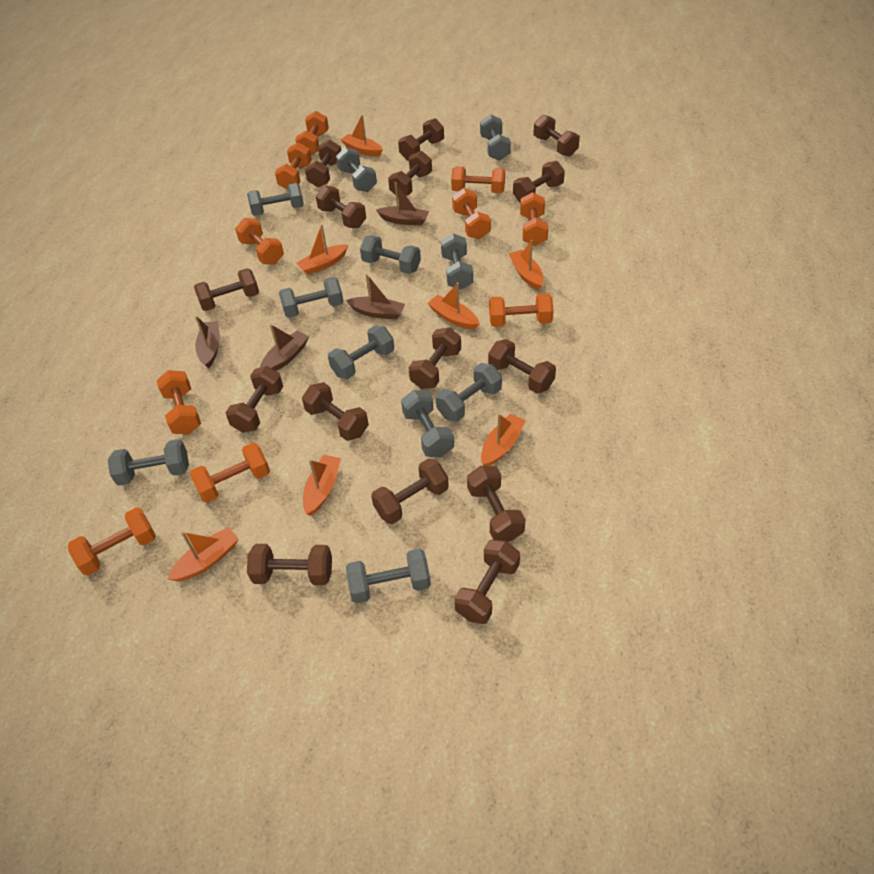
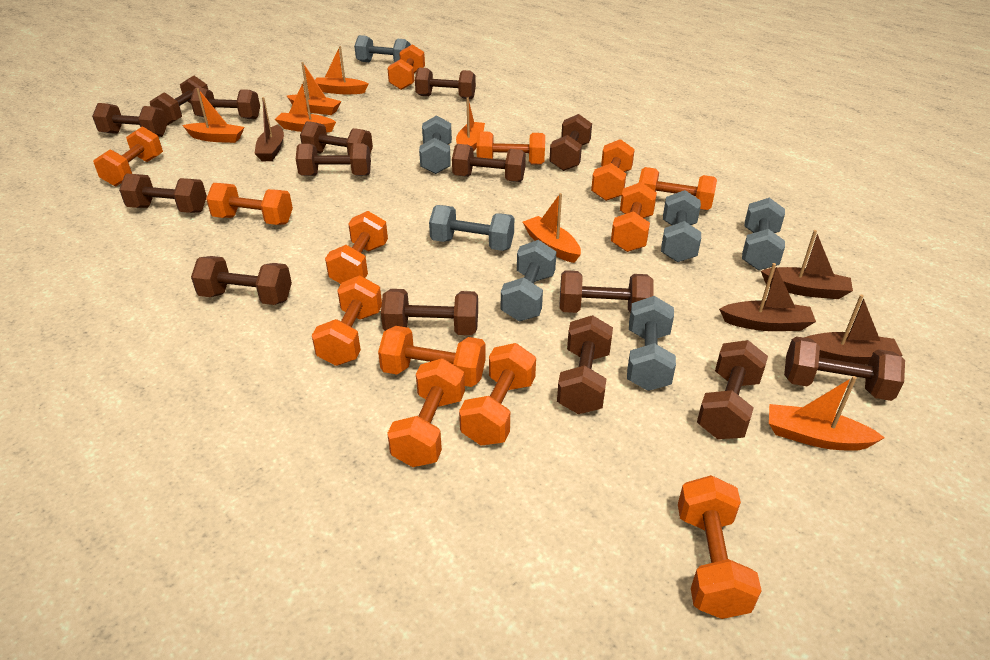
grey dumbbell: [108,439,189,486] [247,183,304,216] [279,277,344,318] [328,325,394,379] [336,147,377,192] [346,549,431,603] [360,235,421,274] [401,390,454,457] [436,363,502,422] [441,234,473,290] [480,114,511,161] = 11 -> [354,35,411,62] [419,115,452,174] [429,205,514,251] [501,240,557,322] [627,296,676,391] [661,190,701,262] [742,198,785,270] = 7
orange dumbbell: [68,507,156,576] [156,370,201,434] [190,443,270,503] [235,218,284,265] [275,142,312,190] [295,111,329,155] [451,167,505,193] [452,188,491,239] [489,293,554,327] [520,192,548,246] = 10 -> [93,127,163,186] [206,183,293,225] [312,275,382,366] [325,211,388,284] [378,326,486,387] [387,44,425,90] [387,358,465,467] [459,343,536,446] [476,131,545,165] [591,139,635,201] [611,182,657,252] [639,167,717,210] [678,475,762,619] = 13

